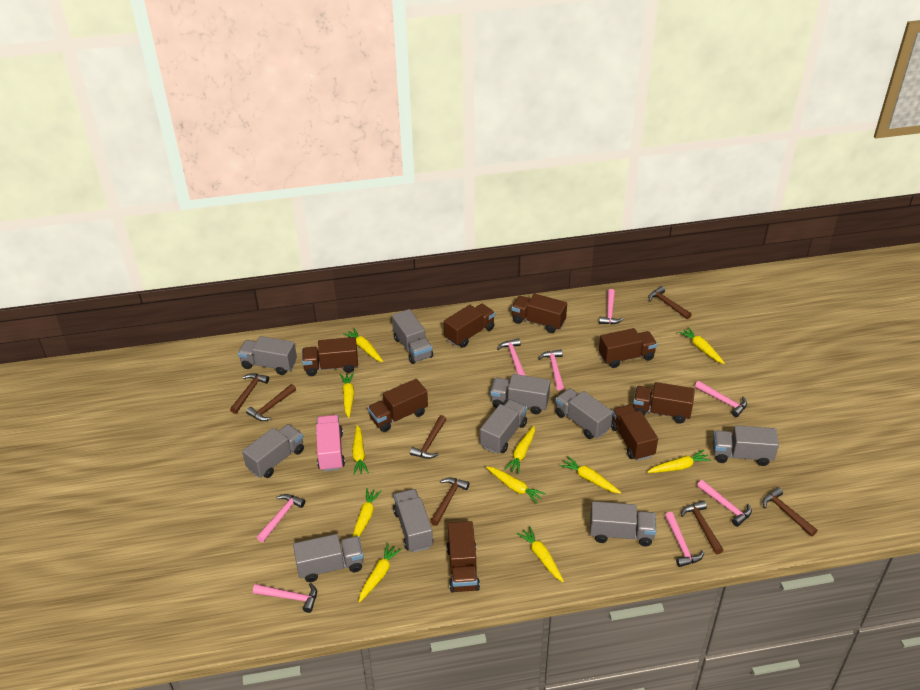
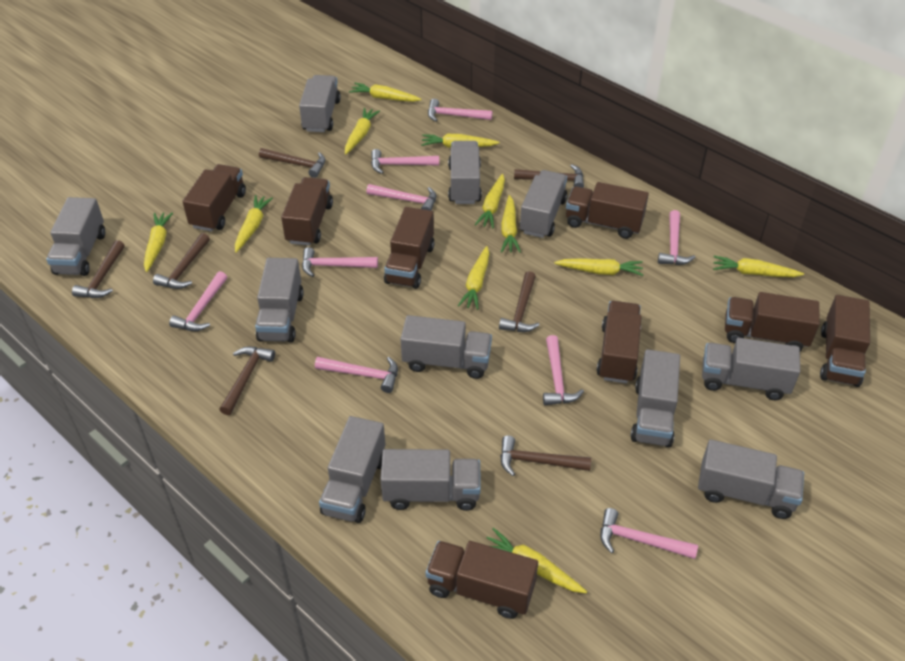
grey truck: [238,336,297,375] [242,424,304,478] [293,534,364,582] [392,309,433,364] [393,489,433,553] [480,399,527,454] [490,374,550,415] [555,388,613,439] [590,501,656,546] [713,426,779,466] = 10 -> [46,197,105,276] [255,258,304,342] [299,75,341,132] [319,416,386,523] [380,449,481,511] [401,315,492,379] [448,141,482,204] [519,170,568,238] [631,349,680,447] [698,439,804,519] [702,338,800,400] = 11
pink hammer: [253,583,317,613] [257,494,305,542] [497,338,526,376] [538,349,564,390] [599,289,624,324] [665,512,704,567] [695,381,747,417] [697,480,752,527] = 8 -> [169,271,227,331] [302,247,378,277] [315,357,398,393] [366,184,436,211] [371,149,439,174] [428,99,492,122] [543,335,584,405] [600,508,698,559] [658,210,696,265] = 9
pink truck: [316,415,345,471] = 1 -> none = 0

